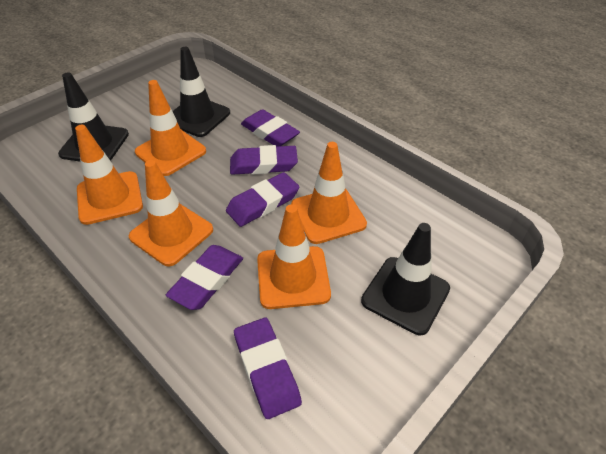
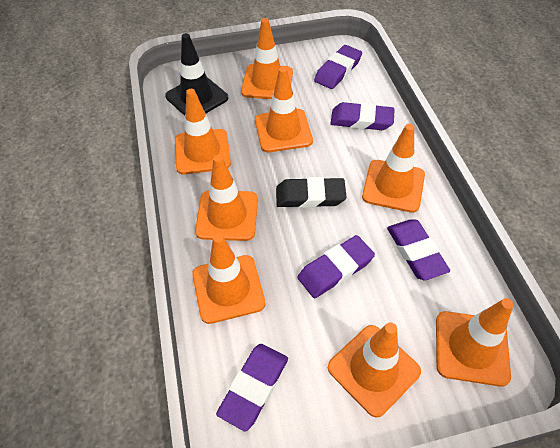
black eraser: none = 0 -> [276,177,347,208] = 1
black traffic cone: [58,73,129,161] [173,47,230,137] [361,223,450,335] = 3 -> [165,33,228,116] = 1
orange traffic cone: [75,125,143,225] [129,160,213,266] [135,80,206,176] [257,204,331,309] [291,142,367,244] = 5 -> [175,89,231,174] [192,233,265,324] [195,155,258,241] [241,18,293,99] [255,67,313,152] [328,322,421,417] [362,124,425,213] [436,298,514,387] = 8

